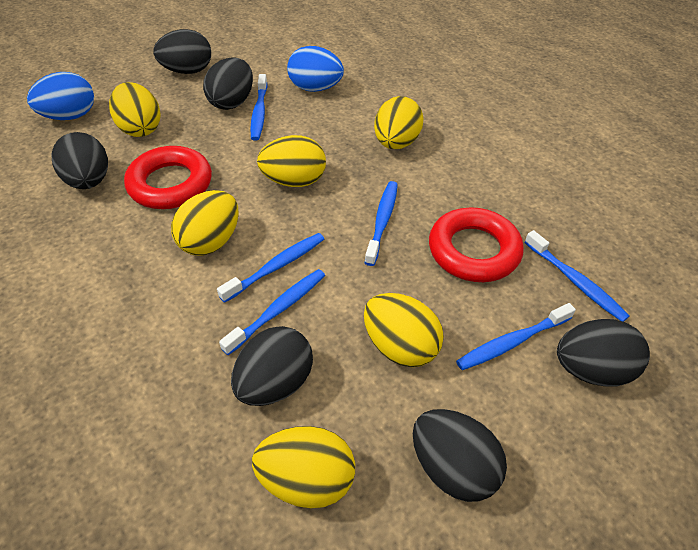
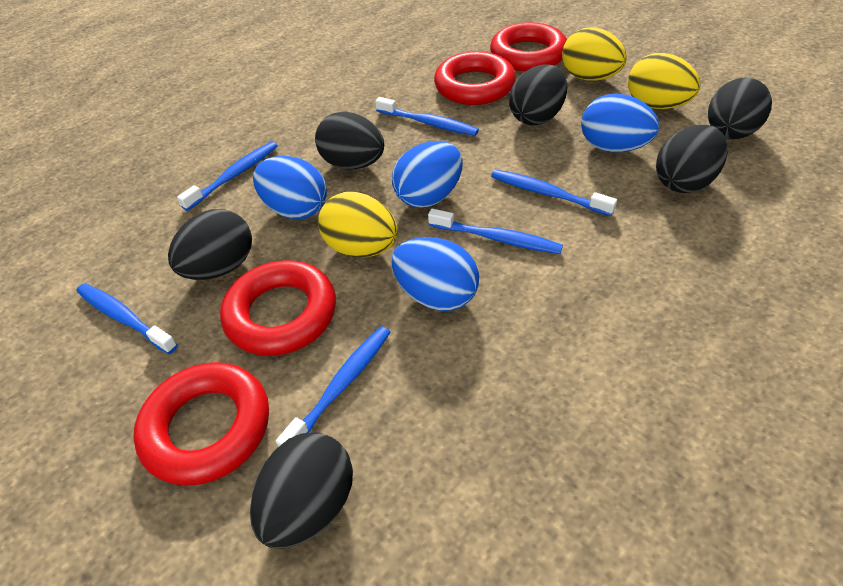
blue egg: [27,72,94,120] [287,46,344,92] = 2 -> [253,156,327,219] [392,141,463,208] [392,237,479,311] [581,93,659,152] = 4
red ring: [124,146,212,209] [429,207,524,282] = 2 -> [133,362,269,486] [220,261,336,356] [434,51,516,105] [490,22,567,71] = 4
yellow egg: [109,82,161,137] [171,190,239,256] [252,426,355,508] [257,135,326,187] [364,293,444,367] [374,96,423,149] = 6 -> [318,192,398,257] [562,27,627,81] [628,53,700,109] = 3

